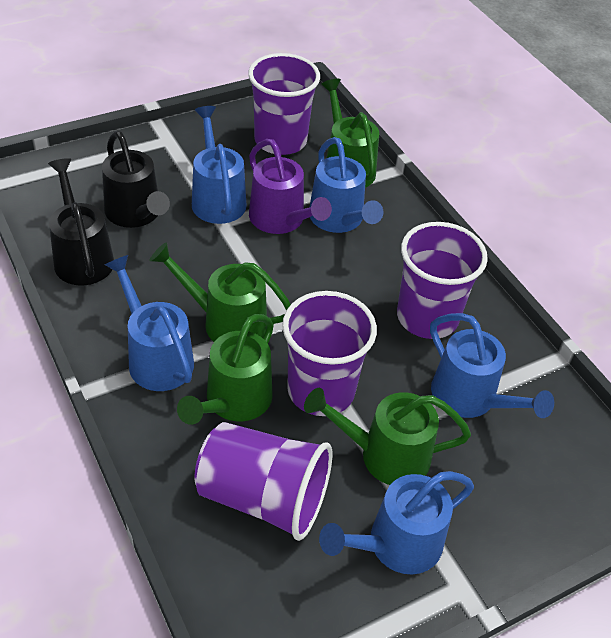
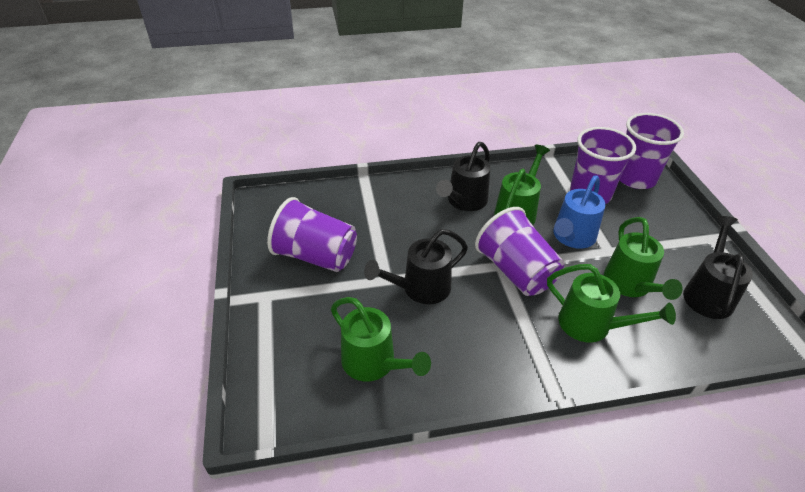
black watering can: [48,158,114,285] [102,131,170,228] = 2 -> [364,229,468,304] [436,142,490,211] [683,216,753,319] = 3
blue watering can: [105,255,194,391] [192,106,247,224] [310,137,383,233] [319,471,474,575] [430,313,554,418] = 5 -> [553,175,606,249] = 1
purple watering can: [249,139,332,234] = 1 -> none = 0

